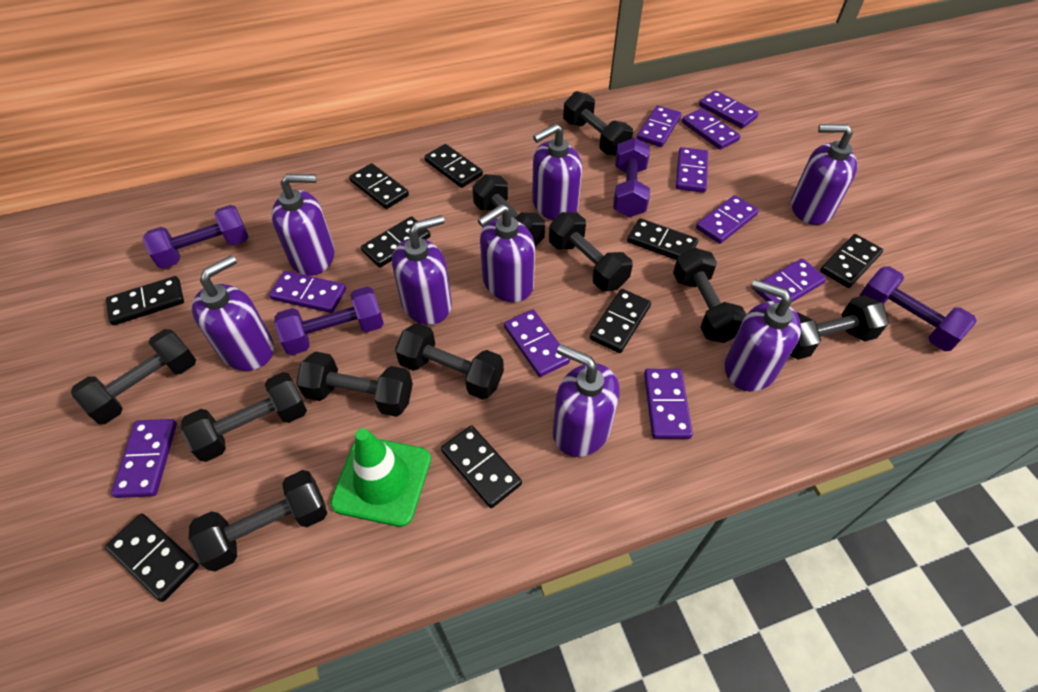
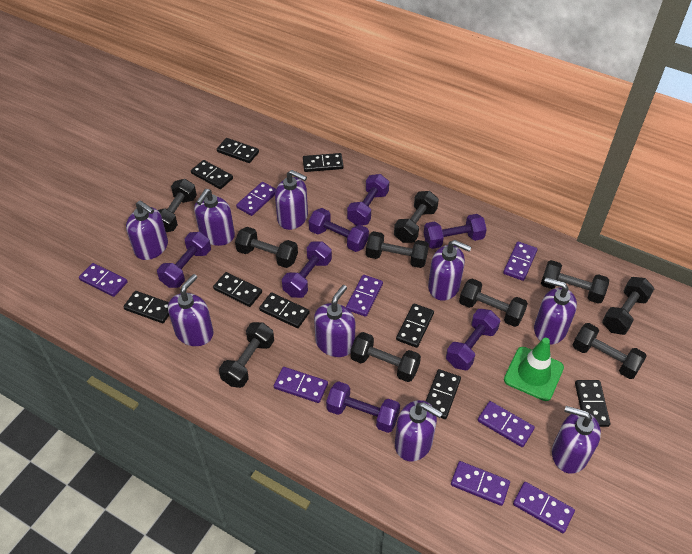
purple domino: [111,419,177,498] [269,271,346,313] [504,309,570,377] [637,105,681,147] [644,369,693,439] [676,147,708,193] [682,108,740,150] [696,195,759,244] [699,90,759,128] [754,258,826,302] = 10 -> [79,263,128,297] [236,182,276,216] [274,367,328,403] [346,275,383,317] [451,461,510,506] [478,401,535,447] [503,241,538,281] [513,482,575,533] = 8
purple dumbbell: [143,205,248,269] [274,287,384,355] [613,138,650,217] [860,266,977,351] = 4 -> [157,232,211,288] [282,241,332,298] [309,208,369,252] [326,381,400,433] [347,174,389,226] [424,214,487,249] [446,309,500,370] = 7
purple soap dispenser: [192,255,274,371] [271,174,335,276] [392,215,452,325] [478,204,535,302] [532,123,582,221] [553,344,620,457] [725,279,801,392] [791,124,857,225] = 8 -> [126,201,168,260] [168,274,214,346] [194,189,235,246] [275,170,308,230] [314,285,355,357] [395,400,443,462] [428,240,472,301] [534,278,577,345] [552,406,601,473] = 9

